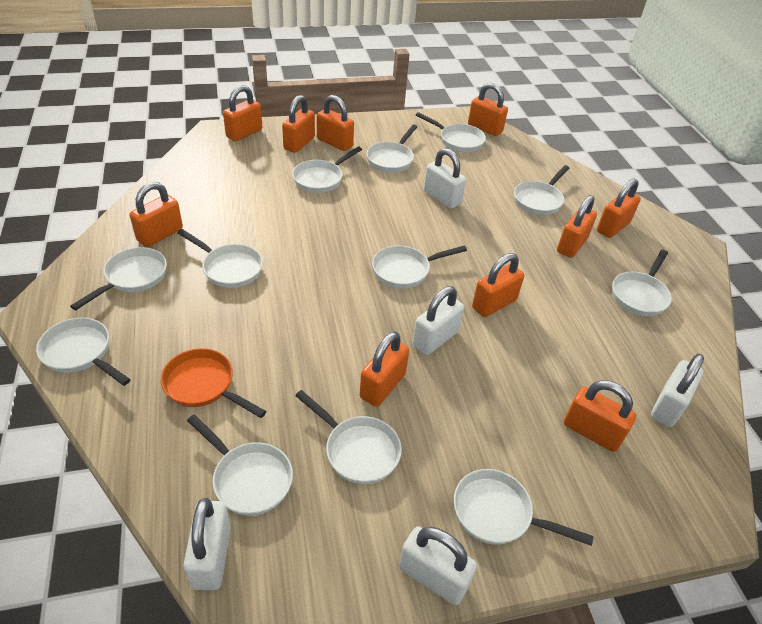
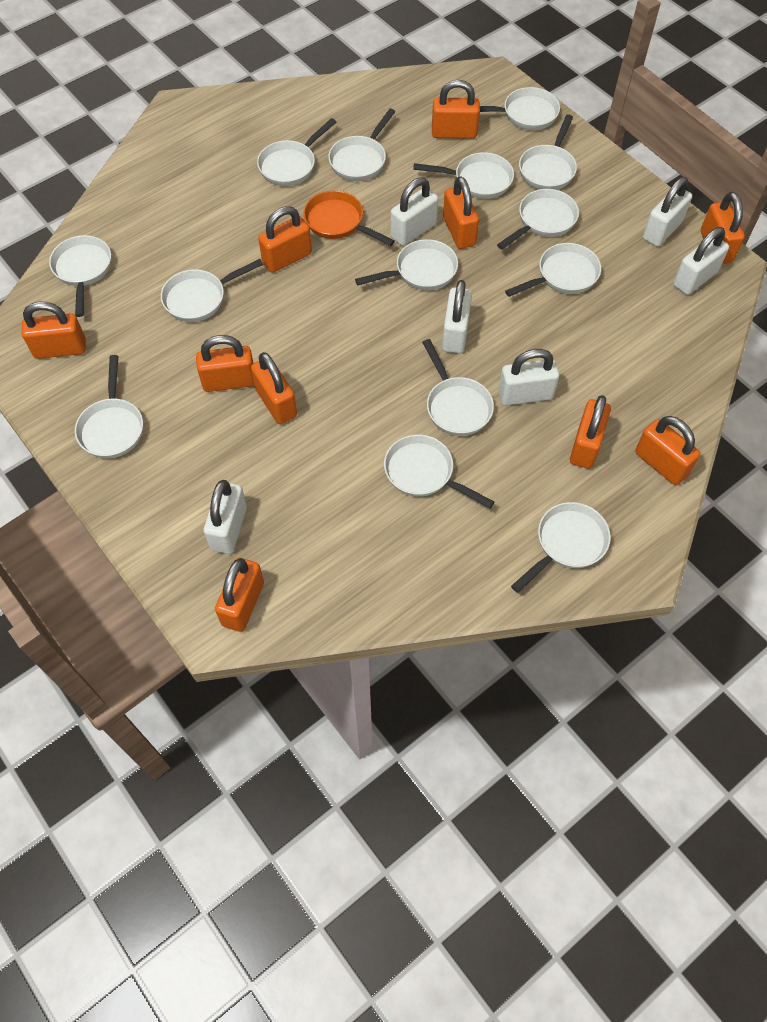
white padlock: [183,498,231,590] [399,526,477,605] [413,286,464,355] [424,148,466,209] [651,354,704,427] = 5 -> [204,480,247,554] [391,177,438,246] [442,280,472,353] [498,349,559,405] [643,177,692,247] [673,227,729,295] = 6
white pan: [36,318,131,386] [70,247,167,310] [177,229,263,288] [187,414,293,516] [292,146,362,193] [295,390,402,484] [366,125,417,173] [372,245,467,289] [416,112,486,152] [454,469,594,546] [514,165,569,215] [612,250,672,316] = 12 -> [49,235,111,317] [75,355,143,459] [161,259,263,322] [257,118,336,186] [328,108,396,181] [355,239,458,290] [384,435,494,509] [413,152,514,199] [422,339,494,436] [480,87,560,130] [497,189,579,249] [505,243,601,297] [511,502,611,593] [519,114,577,190] = 14

